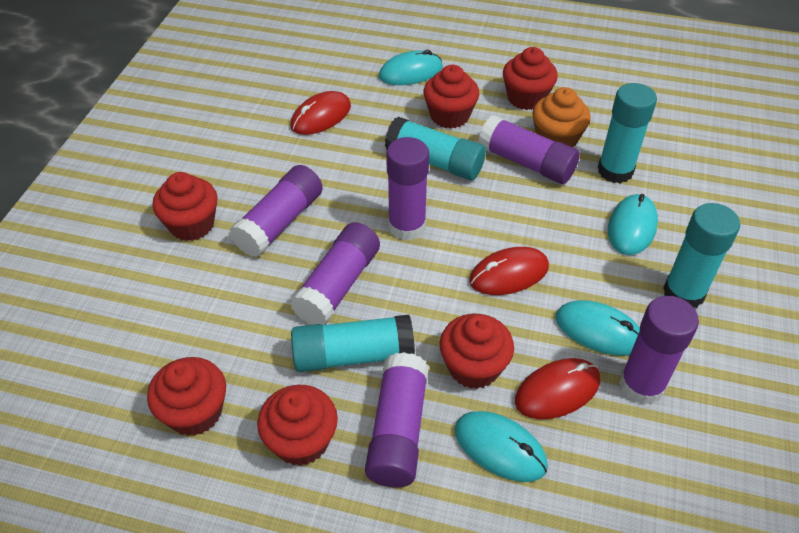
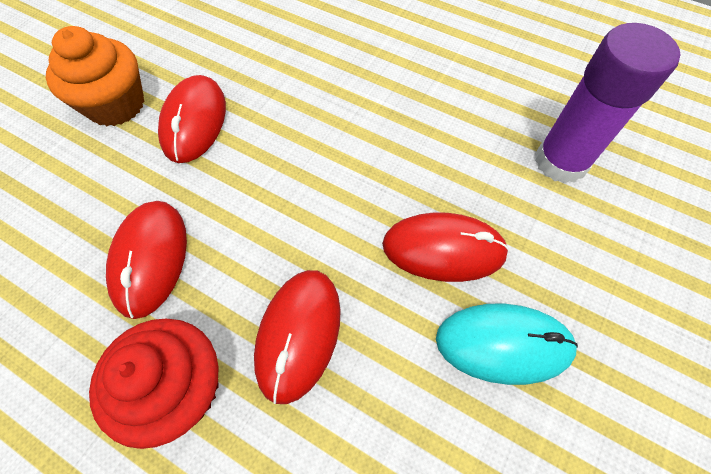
purple glue stick: [229,165,323,257] [290,222,380,325] [365,352,429,487] [386,137,429,241] [478,115,580,184] [619,296,699,405] = 6 -> [535,23,681,183] = 1
red cupcake: [147,357,226,436] [153,172,218,241] [257,385,338,466] [423,65,479,129] [440,314,514,389] [503,47,558,110] = 6 -> [89,319,218,449] = 1
red mouse: [290,91,351,135] [469,247,549,295] [515,358,600,419] = 3 -> [106,201,187,319] [158,75,226,163] [254,270,341,404] [382,213,509,282] = 4
turquoise glue stick: [291,315,415,372] [385,117,486,180] [598,83,657,183] [663,203,740,308] = 4 -> none = 0
turquoise mouse: [379,50,443,85] [455,411,548,482] [555,300,640,356] [608,194,658,255] = 4 -> [436,304,578,385] = 1

